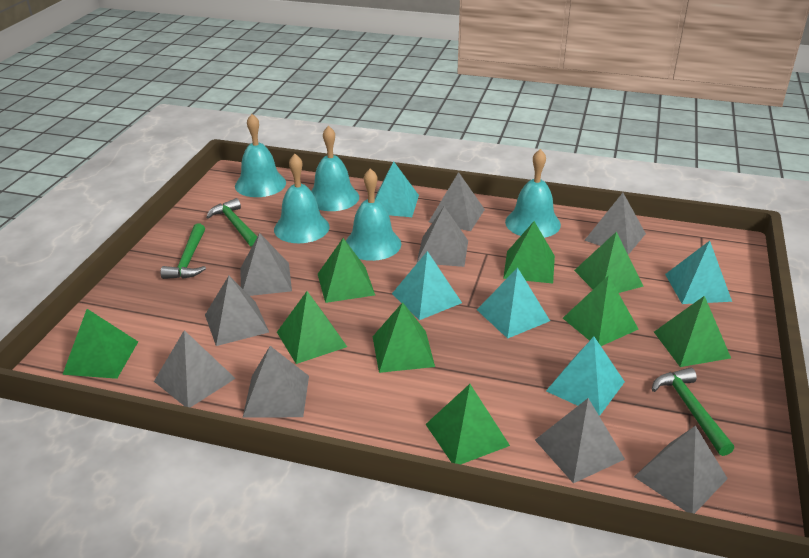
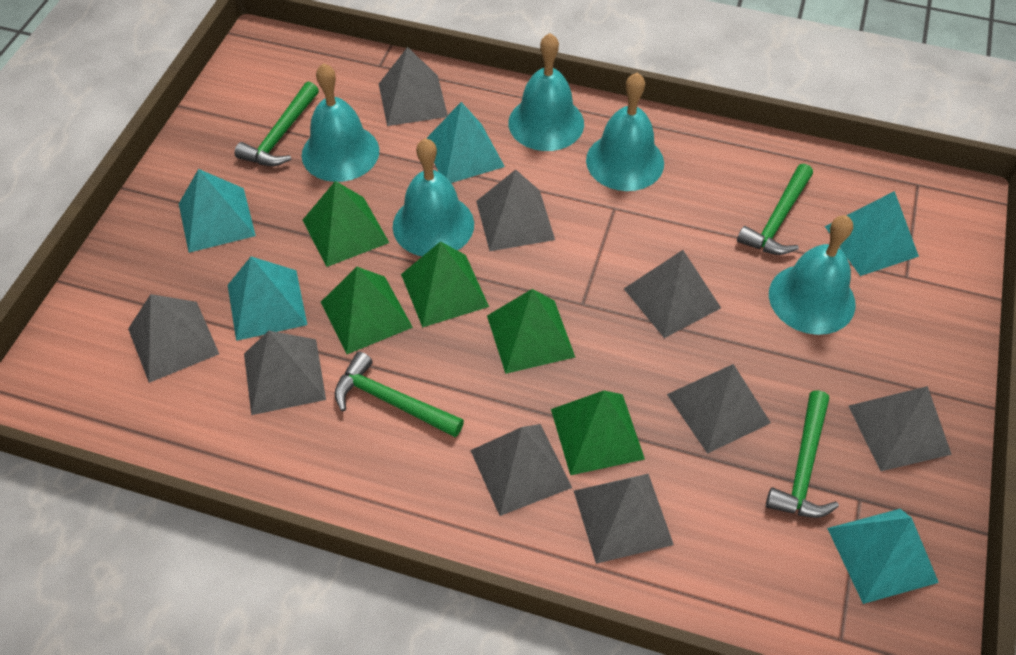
green hammer: [161,224,206,279] [206,198,258,247] [652,367,734,456] = 3 -> [235,81,319,166] [334,352,464,437] [737,164,813,255] [766,390,839,518] = 4
green pyramid: [62,309,138,379] [277,291,347,364] [318,238,375,303] [372,302,435,373] [426,384,510,464] [503,221,555,284] [563,275,639,346] [574,232,644,293] [654,296,731,367] = 9 -> [303,181,389,267] [321,267,413,354] [401,241,489,328] [487,289,575,374] [551,391,645,475] = 5

